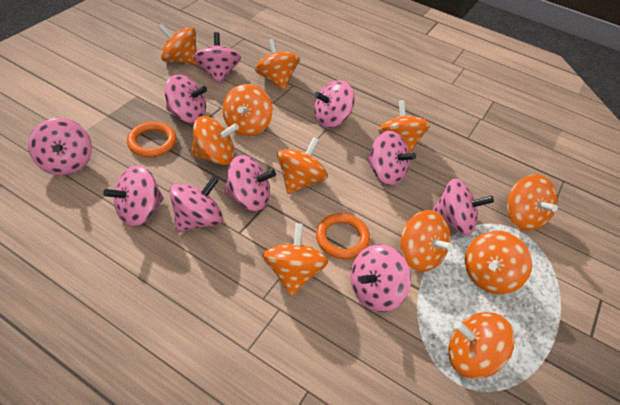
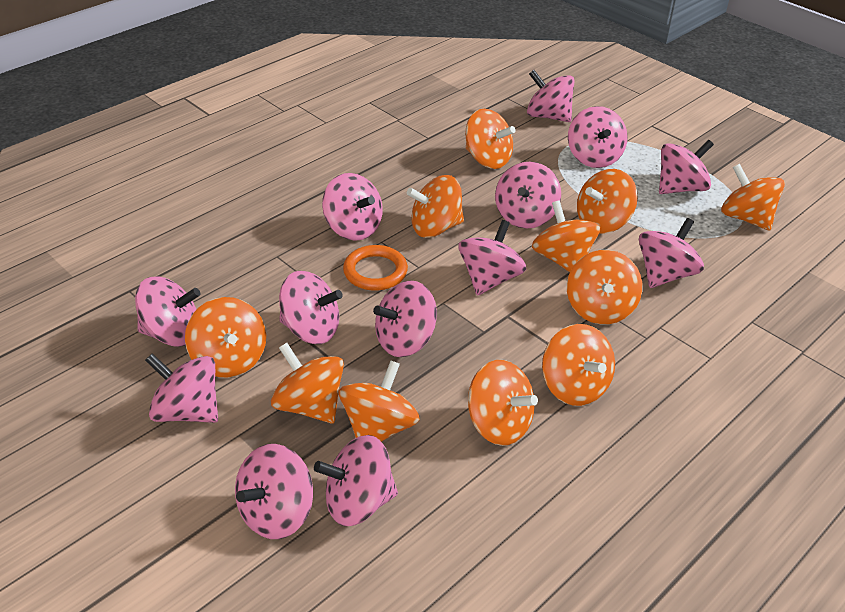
orange ring: [127,122,177,157] [316,213,370,259] = 2 -> [343,245,408,291] = 1
pink spinning top: [28,118,92,176] [103,165,164,227] [165,75,207,123] [169,176,223,232] [194,32,241,84] [224,155,276,211] [314,80,355,128] [350,244,411,312] [367,131,416,185] [432,178,494,235] = 10 -> [135,277,201,347] [145,353,218,423] [235,444,313,539] [279,271,343,344] [314,435,398,526] [322,173,383,241] [373,281,437,357] [458,220,526,296] [495,162,561,228] [527,70,575,122] [568,106,628,168] [639,218,704,288] [659,140,714,194] = 13

